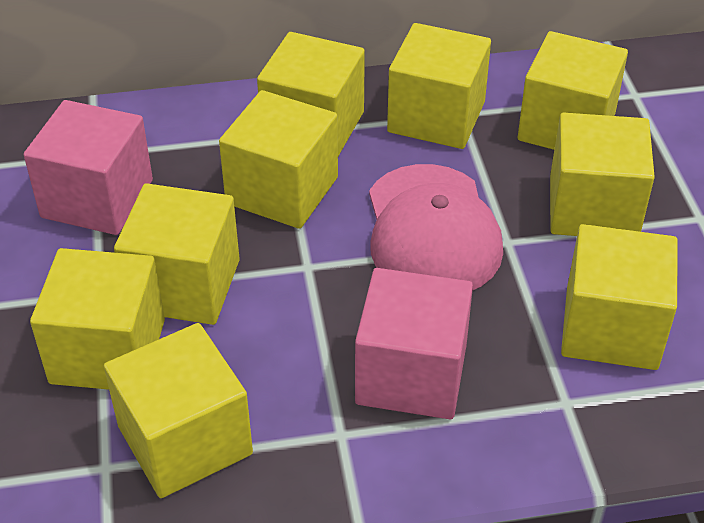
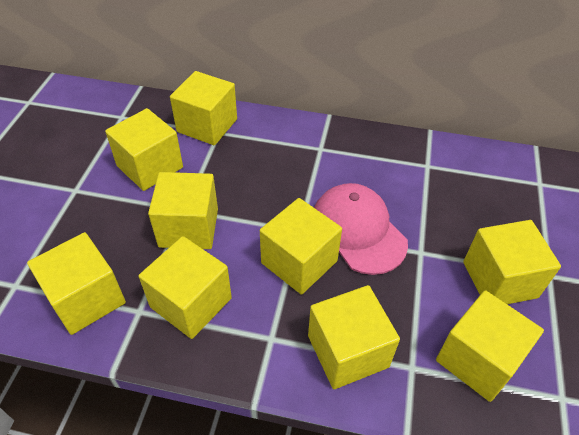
pink cube: [24,100,153,235] [355,268,473,419] = 2 -> none = 0

